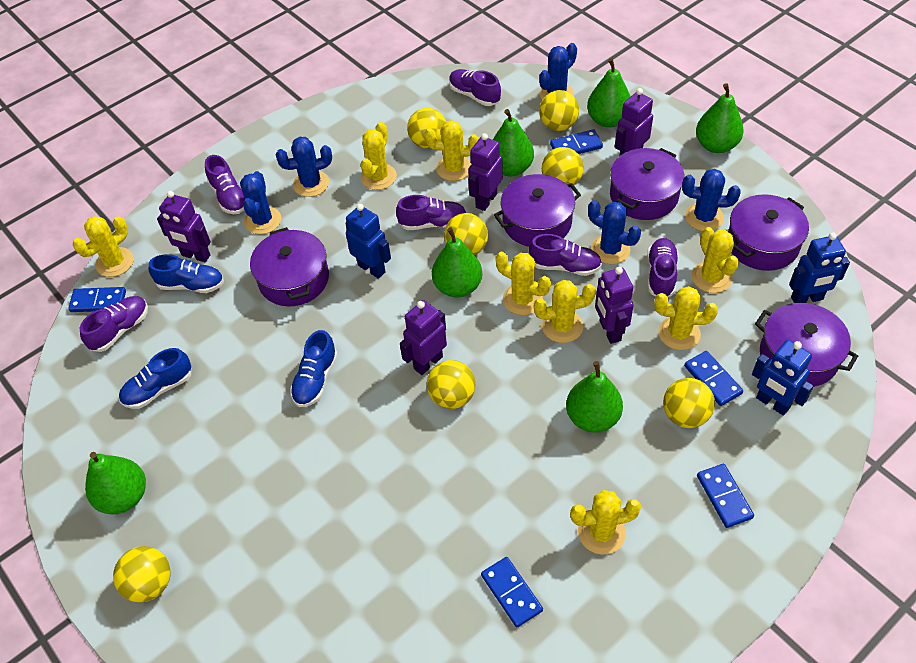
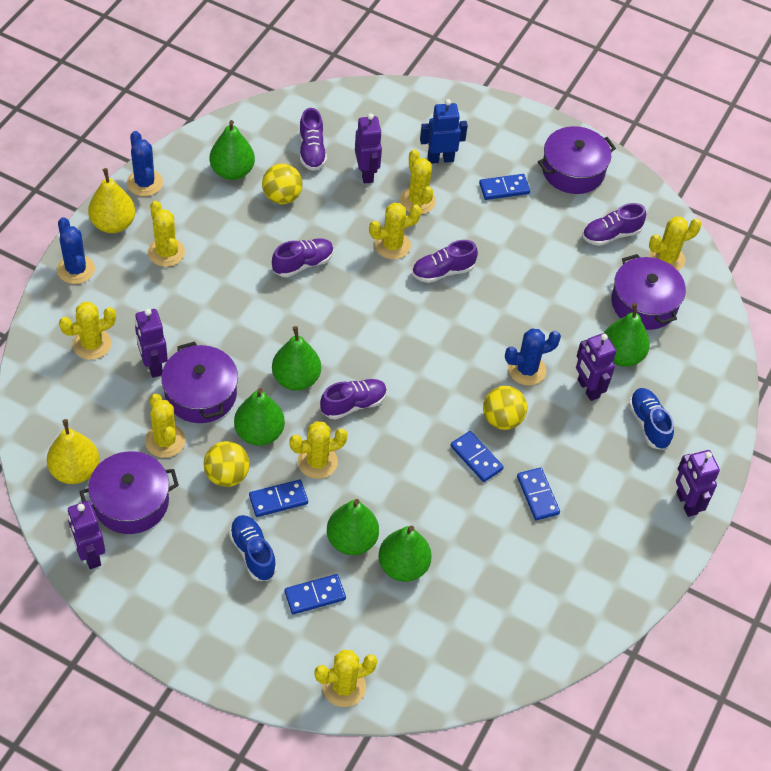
blue cactus: [240,171,281,234] [276,137,332,197] [539,43,577,100] [588,200,641,264] [682,169,741,231] = 5 -> [57,217,95,284] [127,131,163,196] [505,328,561,386] = 3
blue robot: [345,204,391,279] [752,340,814,416] [789,232,850,303] = 3 -> [420,99,468,164] = 1
blue shoe: [119,348,191,409] [149,254,224,293] [290,330,338,407] = 3 -> [229,515,277,581] [629,388,674,450] = 2
purple pot: [250,227,329,307] [494,174,581,247] [610,148,685,220] [728,194,809,271] [755,303,858,387] = 5 -> [80,451,179,534] [161,341,238,423] [538,126,616,194] [611,254,686,330] = 4
purple shoe: [80,296,148,352] [205,155,245,214] [396,195,466,230] [449,69,501,106] [529,234,602,276] [647,238,678,297] = 6 -> [272,238,334,277] [299,108,327,171] [320,379,387,420] [412,240,478,283] [582,203,646,246] = 5
yellow ball: [113,546,170,603] [407,108,446,149] [427,360,476,409] [444,213,488,255] [539,90,579,131] [542,147,584,188] [663,378,715,428] = 7 -> [204,441,250,487] [262,164,302,204] [483,386,527,430] = 3
yellow pear: none = 0 -> [47,419,99,484] [88,168,135,233] = 2

